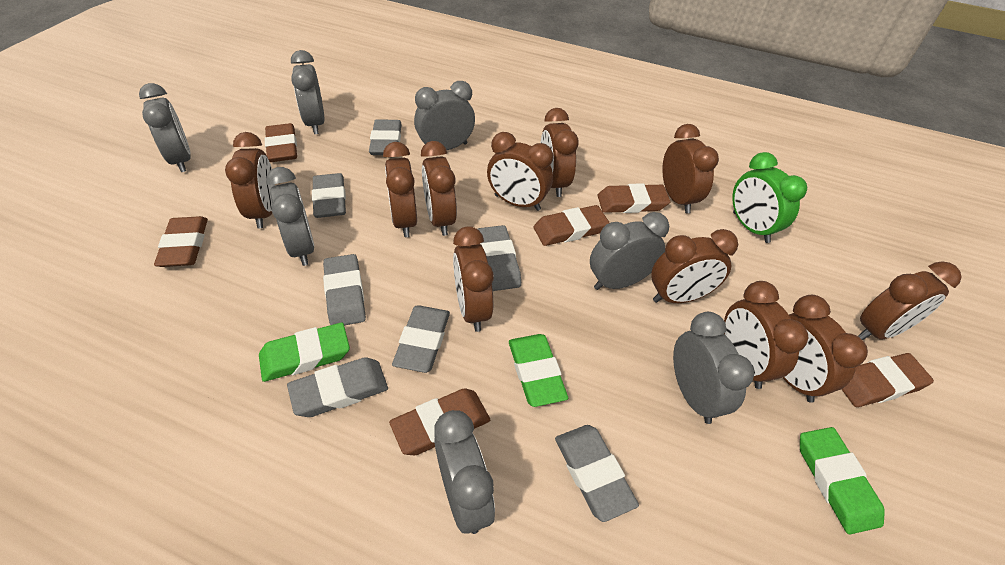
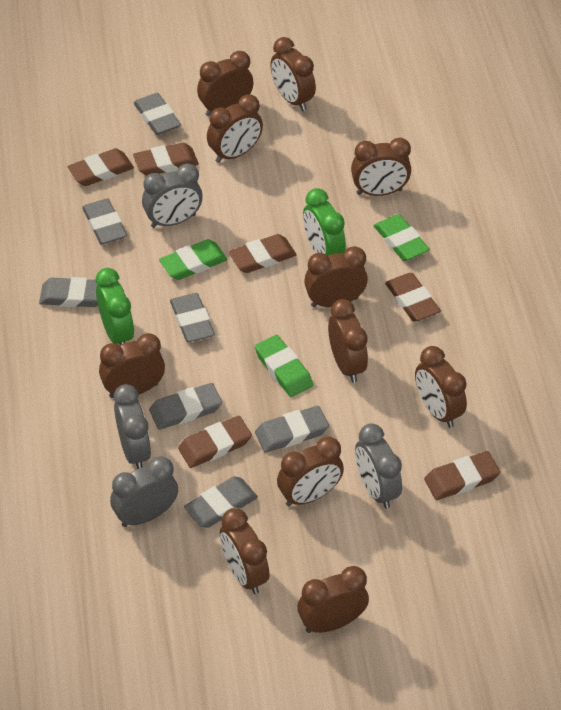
green clock: [732,152,807,243] = 1 -> [96,268,134,345] [303,188,346,255] = 2
grey clock: [139,83,191,172] [266,167,314,266] [291,50,325,134] [414,81,475,150] [434,410,495,534] [590,212,669,290] [673,312,754,424] = 7 -> [110,456,178,527] [114,384,151,469] [142,163,203,228] [355,423,402,509] = 4

